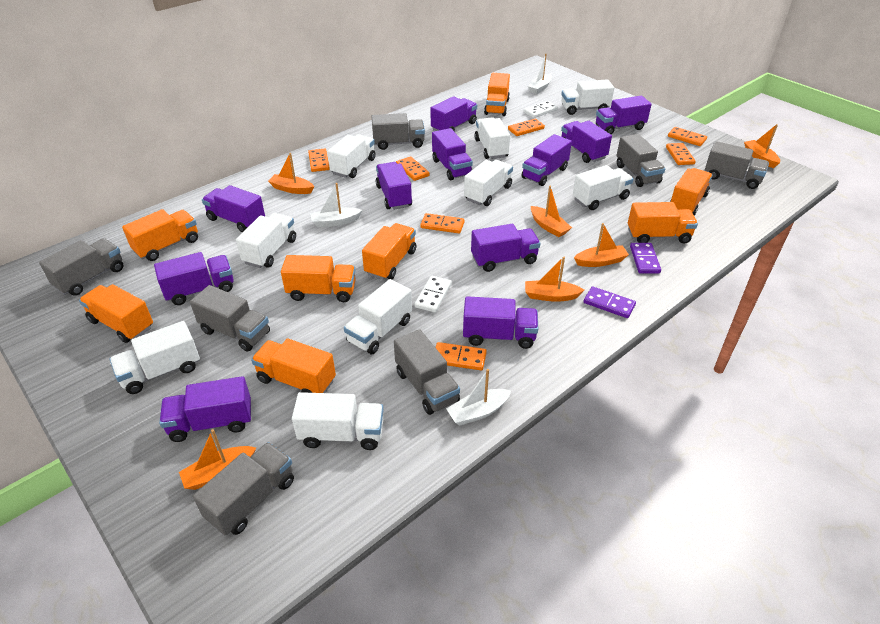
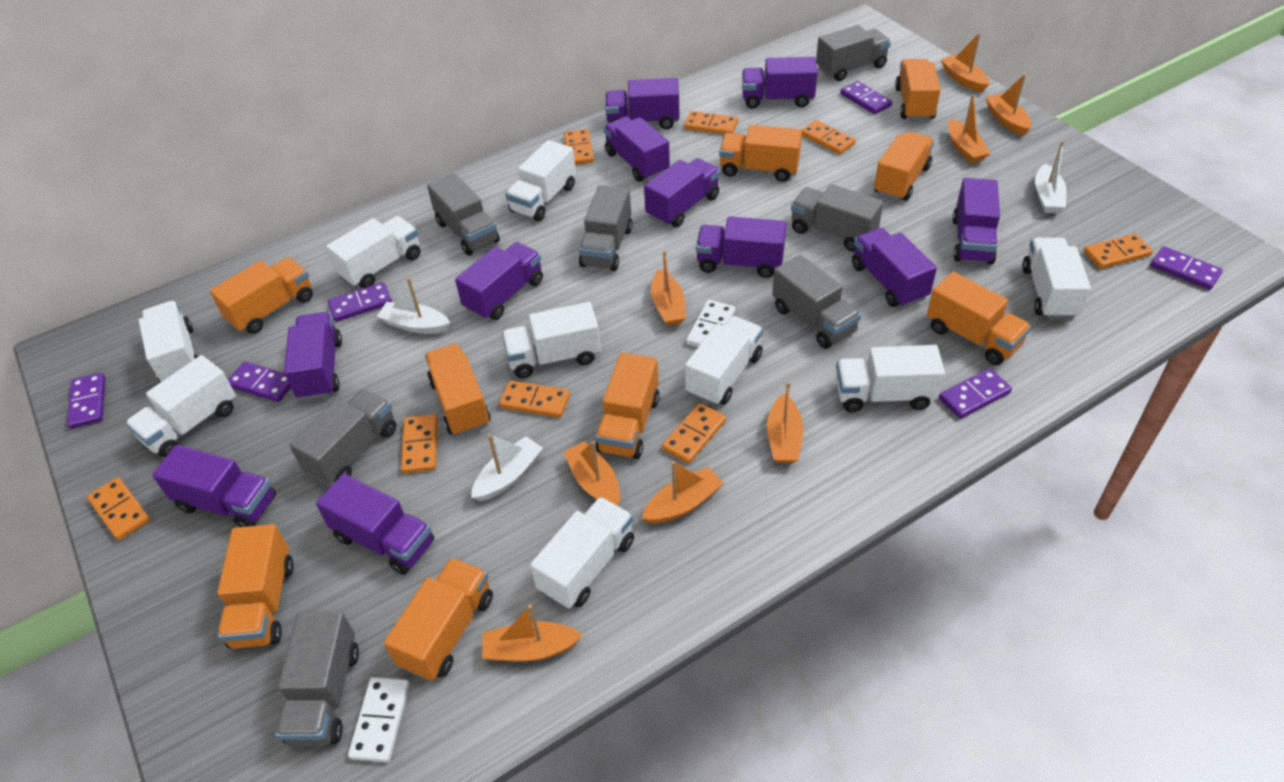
orange boat: [179,429,256,490] [268,153,314,194] [525,257,584,302] [531,186,572,237] [574,223,629,267] [744,124,780,168] = 6 -> [482,605,583,661] [564,441,620,506] [642,461,724,524] [651,251,686,326] [767,382,803,463] [941,33,989,92] [948,94,991,163] [985,74,1031,136] = 8
orange domino: [308,148,330,172] [396,156,430,181] [420,213,464,233] [436,342,487,370] [508,119,545,136] [666,143,696,165] [668,127,707,146] = 7 -> [87,477,150,540] [401,414,438,474] [499,380,570,418] [564,129,594,165] [662,403,726,464] [684,111,738,135] [801,120,856,155] [1084,234,1153,269] = 8
orange truck: [79,284,153,343] [122,209,198,261] [251,339,336,393] [281,255,356,302] [362,223,416,280] [484,73,510,116] [628,202,698,243] [670,168,713,215] = 8 -> [210,257,313,334] [217,524,294,649] [384,558,493,681] [425,344,491,436] [596,353,660,459] [719,125,802,182] [874,131,934,201] [895,59,941,120] [927,272,1031,365] = 9
purple domino: [584,286,636,318] [630,243,661,274] = 2 -> [67,373,106,429] [228,361,291,402] [328,282,392,322] [840,81,892,114] [939,368,1012,419] [1150,246,1223,290] = 6

